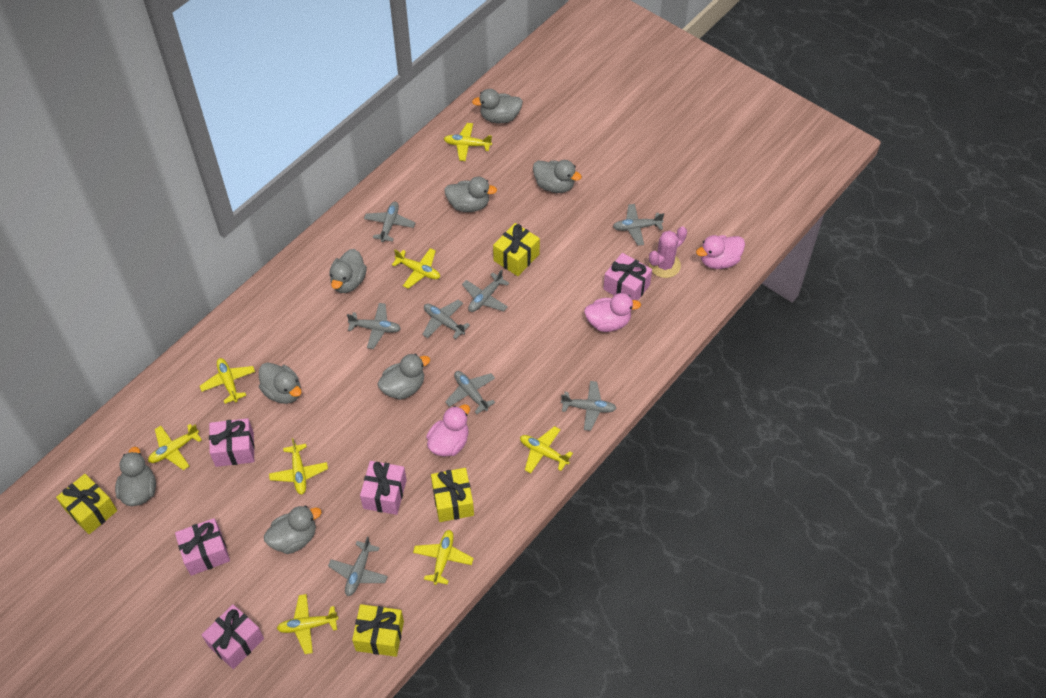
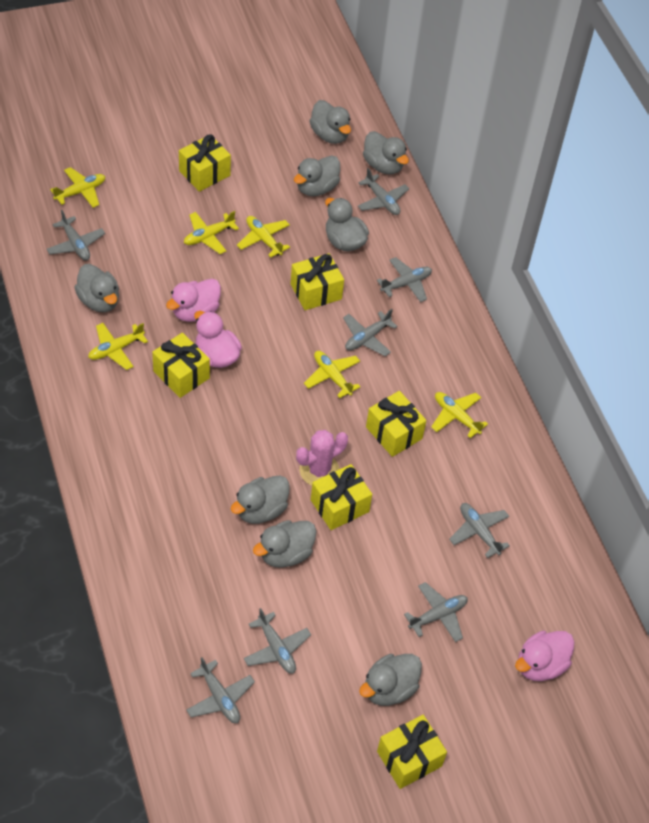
pink gift: [175,518,230,576] [202,604,264,669] [209,418,255,467] [360,461,407,515] [603,253,652,301] = 5 -> none = 0
yellow gift: [56,474,117,534] [352,604,404,657] [431,468,474,522] [493,223,540,276] = 4 -> [152,333,210,398] [179,134,231,192] [291,253,344,310] [311,464,372,530] [366,391,426,457] [377,715,447,789] = 6
yellow plane: [148,424,202,470] [200,358,255,404] [269,438,328,495] [277,594,339,654] [392,248,440,289] [413,530,474,585] [444,123,492,161] [520,426,573,473] = 8 -> [50,167,105,208] [88,323,148,370] [184,211,239,254] [237,216,290,258] [304,351,360,398] [431,392,488,438] = 6

